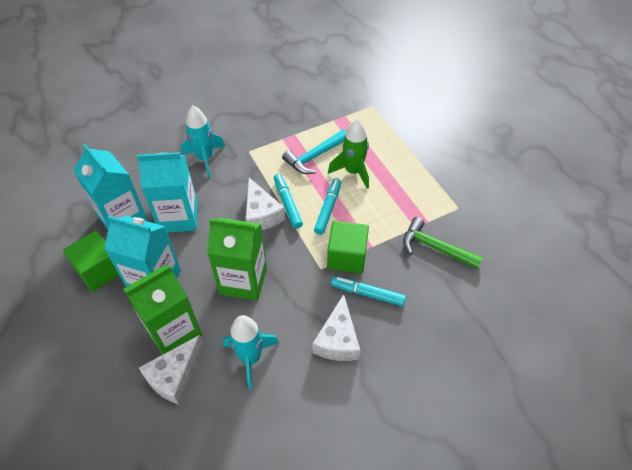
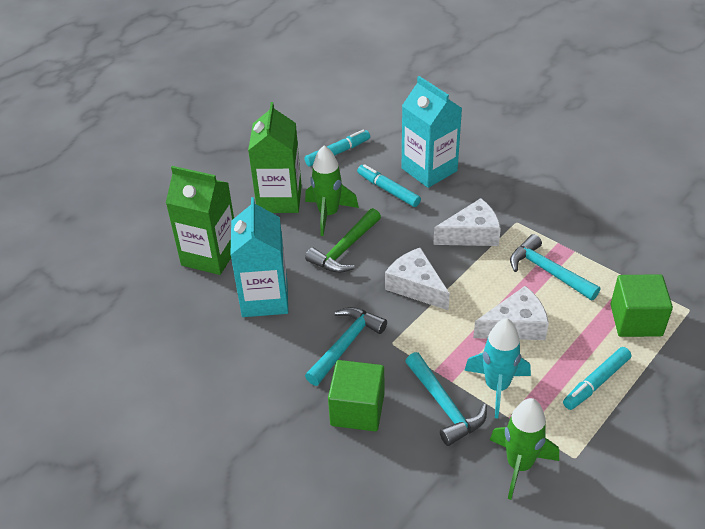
green rocket: [328,119,369,189] = 1 -> [305,145,359,236] [490,398,559,500] = 2
turquoise carton: [73,143,147,229] [105,216,181,287] [137,152,198,233] = 3 -> [230,197,288,317] [402,76,462,188] = 2
turquoise hammer: [282,129,346,174] = 1 -> [305,307,387,386] [405,352,487,446] [510,234,600,301] = 3
turquoise rocket: [181,105,225,177] [223,315,279,389] = 2 -> [464,318,531,419] = 1

